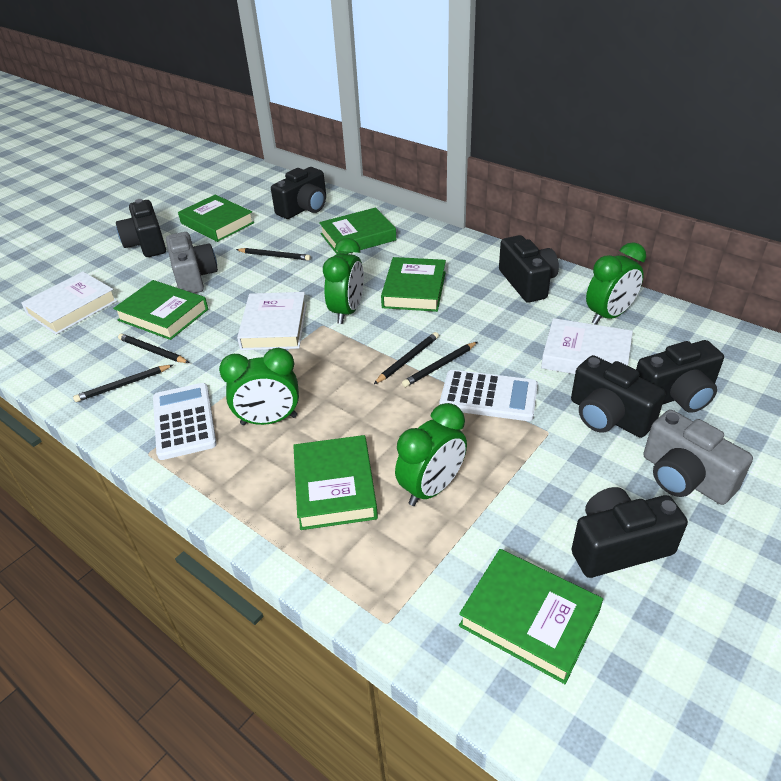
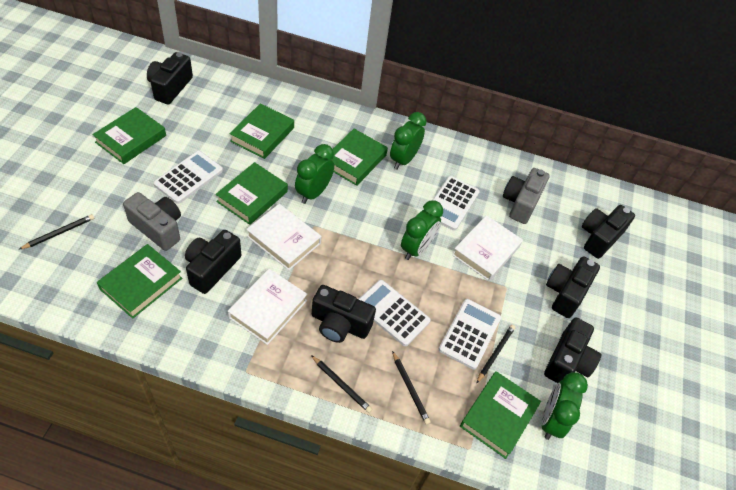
black pencil: [73,365,173,402] [118,334,189,363] [236,248,311,261] [374,332,439,384] [402,342,477,387] = 5 -> [18,214,94,250] [311,355,372,413] [392,351,431,425] [476,325,515,384] = 4
white calculator: [153,383,217,460] [439,370,538,421] = 2 -> [153,151,223,204] [359,280,431,346] [432,176,480,231] [439,299,501,370] = 4

